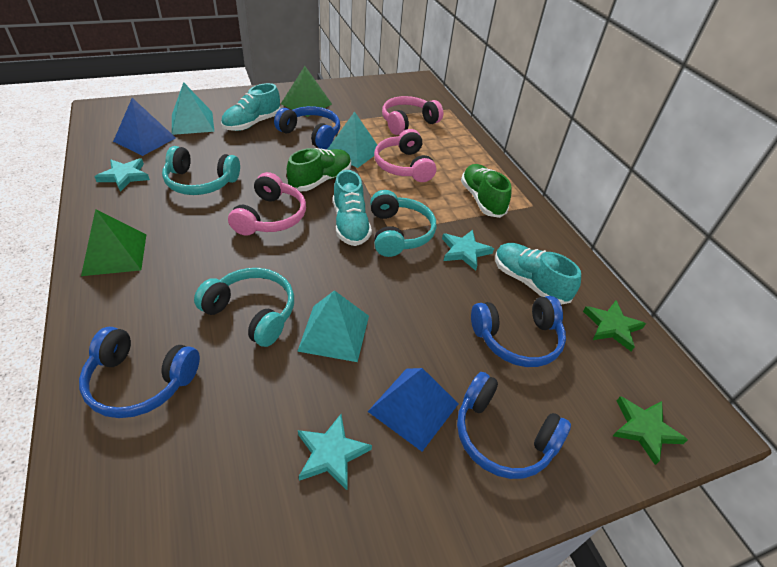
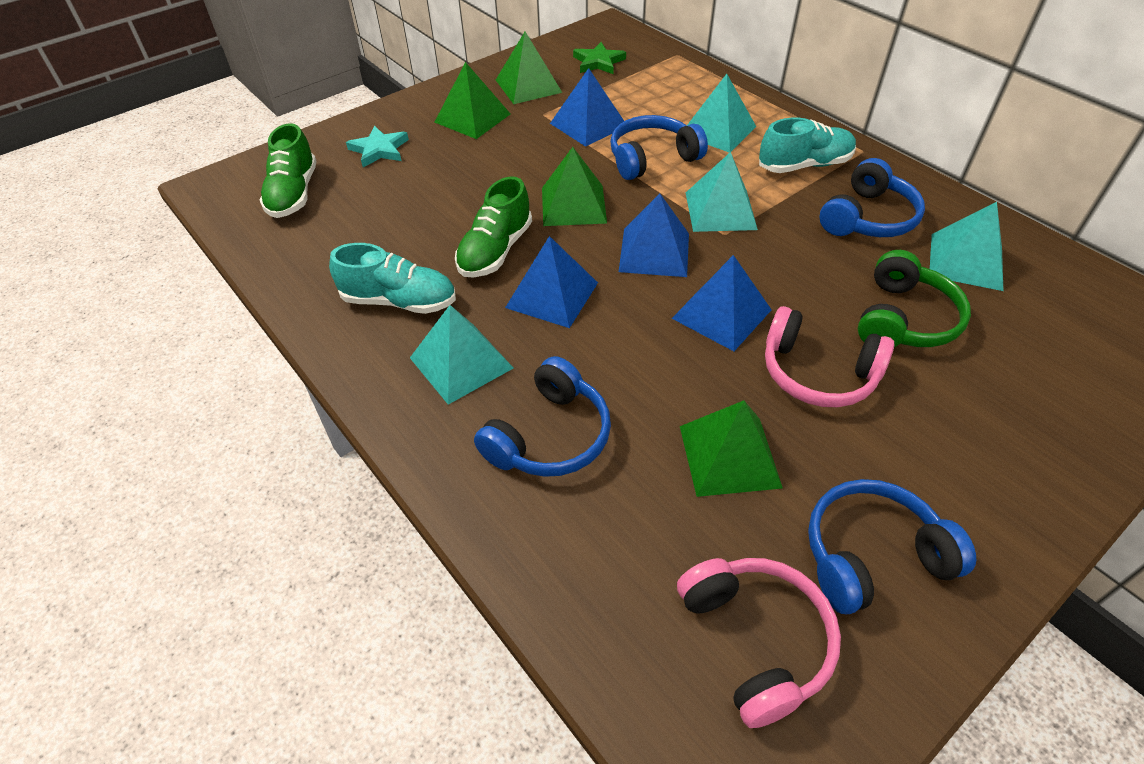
blue pyramid: [113,98,176,156] [368,368,458,451] = 2 -> [505,236,598,328] [550,68,624,147] [619,193,689,277] [672,255,772,351] = 4
green headphones: none = 0 -> [858,250,971,347] = 1
green pyramid: [81,209,146,276] [281,66,332,117] = 2 -> [434,62,510,139] [496,32,562,104] [542,147,607,226] [680,400,783,497] = 4
green star: [583,301,646,351] [613,396,688,465] = 2 -> [573,42,626,74] = 1
pink headphones: [228,172,306,236] [374,129,436,182] [382,96,443,135] = 3 -> [677,558,841,728] [765,306,894,407] = 2
turquoise headphones: [162,146,240,195] [194,268,294,347] [370,190,436,257] = 3 -> none = 0
turquoise pyramid: [172,82,214,135] [297,290,369,362] [327,111,377,168] = 3 -> [410,305,513,405] [686,152,758,232] [687,74,756,153] [930,202,1003,291] = 4
turquoise shoe: [221,83,281,131] [333,170,372,246] [495,243,581,305] = 3 -> [329,243,456,314] [759,118,856,173] = 2
turquoise star: [95,158,150,192] [298,414,372,490] [442,230,494,271] = 3 -> [346,126,409,167] = 1

